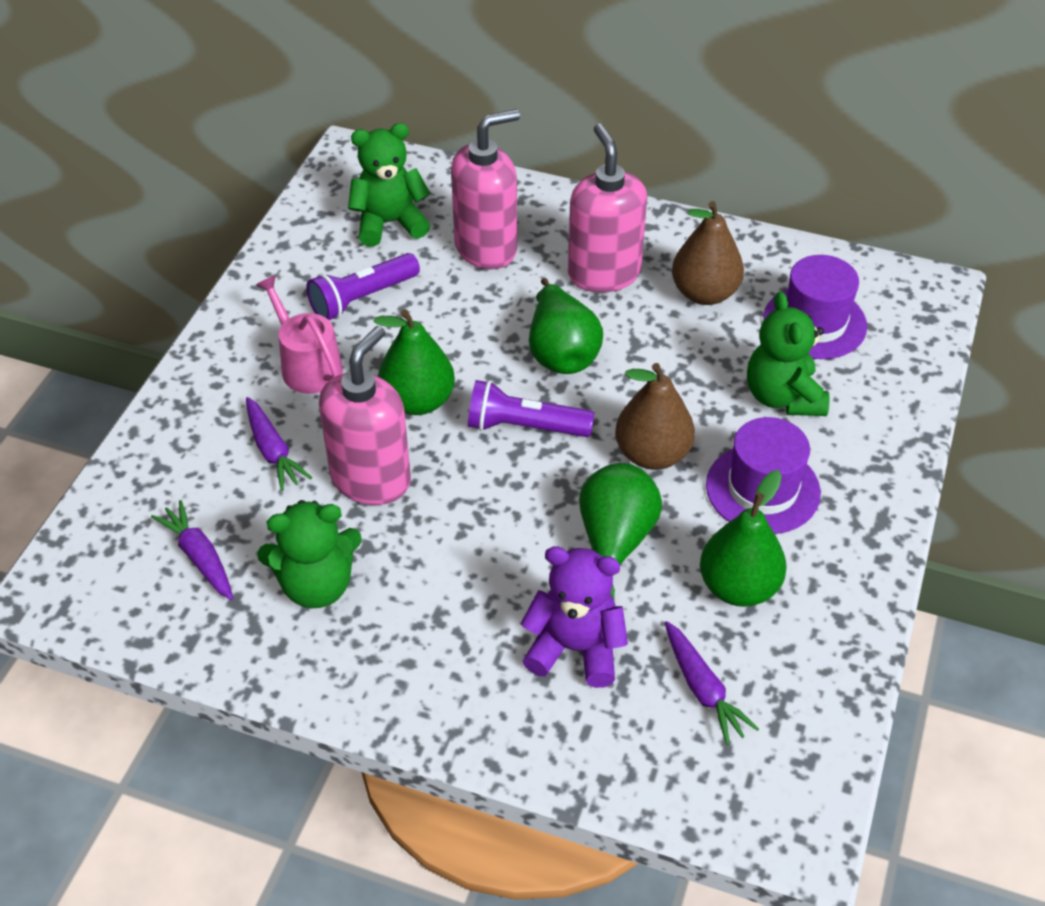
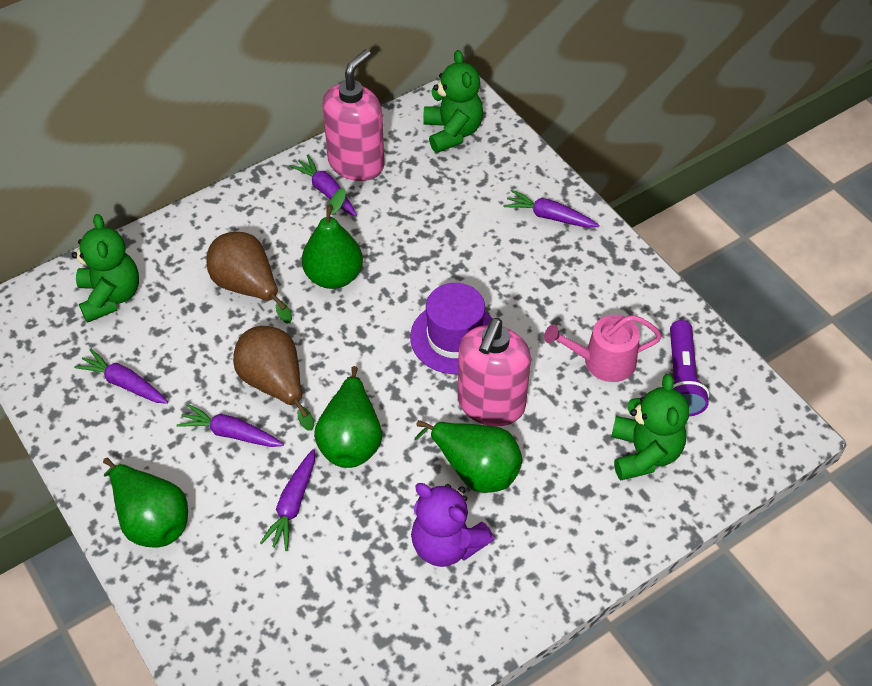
pink soap dispenser: [319,326,411,505] [451,109,520,269] [568,123,647,293] = 3 -> [322,49,385,181] [458,318,531,426] = 2
purple carrot: [151,500,233,600] [246,397,312,491] [665,621,759,745] = 3 -> [74,348,168,404] [176,404,284,447] [260,449,315,551] [290,155,357,216] [504,189,600,228] = 5
purple flashlight: [306,253,420,320] [468,380,594,437] = 2 -> [670,320,709,417] = 1
purple hat: [706,417,821,534] [763,255,867,359] = 2 -> [410,283,493,374] = 1

